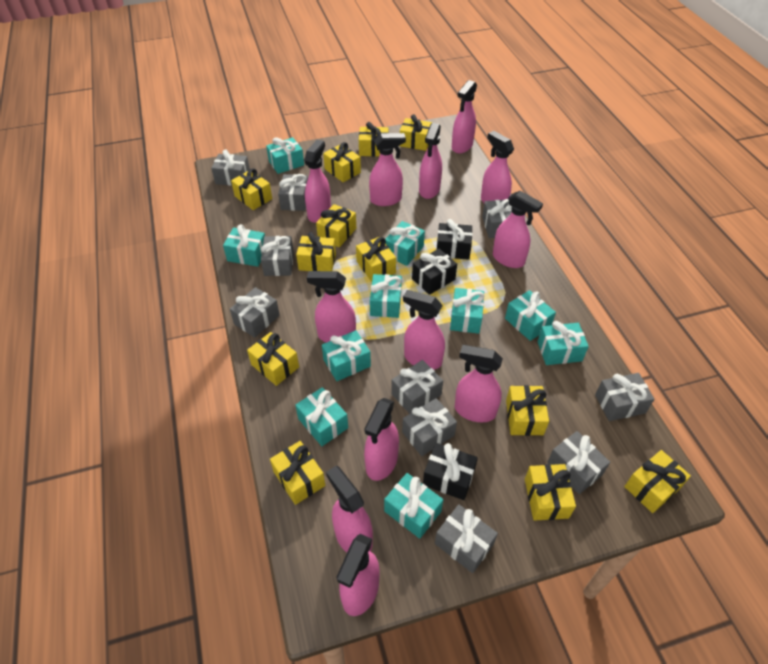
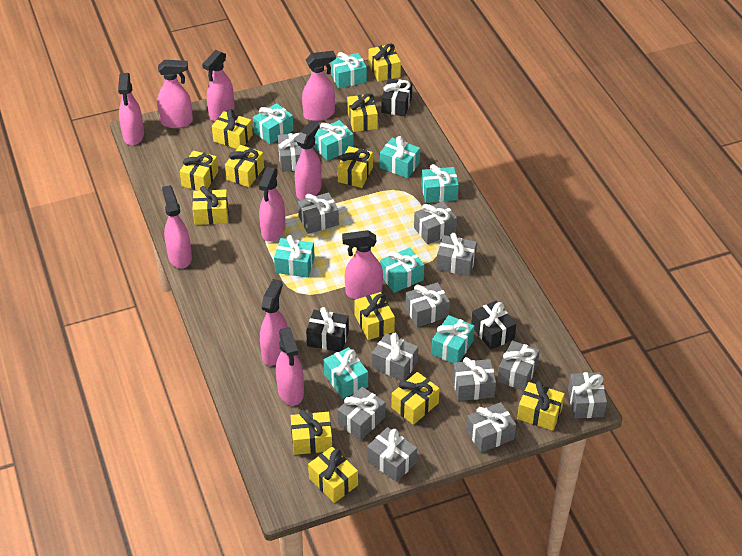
grey gift: [211,149,250,186] [230,287,280,338] [261,236,294,276] [278,174,308,211] [391,360,443,414] [402,398,457,456] [435,504,498,573] [482,199,512,238] [547,431,610,494] [595,373,654,421] = 10 -> [278,133,302,172] [298,192,339,234] [337,387,385,440] [367,427,417,482] [372,333,418,381] [405,282,450,327] [414,201,457,244] [436,233,477,276] [453,357,496,401] [466,402,516,453] [497,341,540,391] [568,372,607,418] = 12
pink spray bottle: [304,140,331,223] [307,271,356,343] [326,466,373,553] [337,534,380,616] [364,398,399,481] [369,133,406,206] [403,290,445,369] [419,123,442,199] [452,80,477,153] [455,345,503,422] [481,131,514,203] [493,191,543,268] = 12 -> [118,73,144,145] [157,60,193,128] [162,185,192,268] [202,50,234,121] [259,167,285,242] [260,279,288,366] [276,327,304,405] [295,120,322,200] [302,51,336,121] [342,230,383,300] = 10
turquoise gift: [223,224,265,267] [266,137,304,174] [295,387,348,446] [322,330,371,381] [370,274,402,318] [384,473,443,539] [385,221,425,266] [450,288,484,334] [505,290,556,341] [537,321,589,365] = 10 -> [253,103,294,144] [274,235,315,278] [314,120,354,161] [324,347,368,399] [331,52,367,88] [380,136,420,178] [380,247,424,293] [421,164,459,203] [431,315,475,364] = 9

